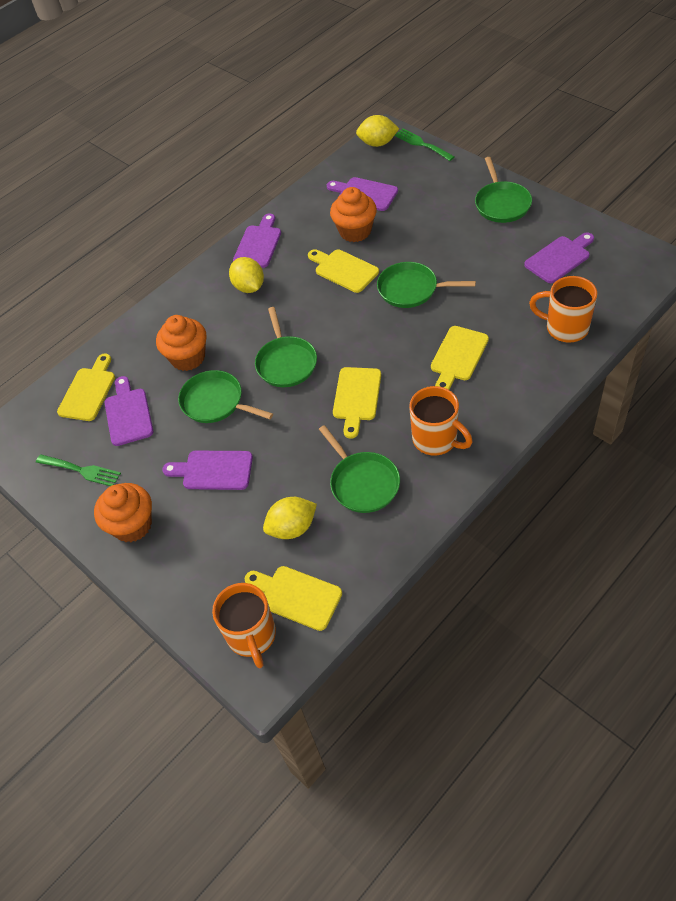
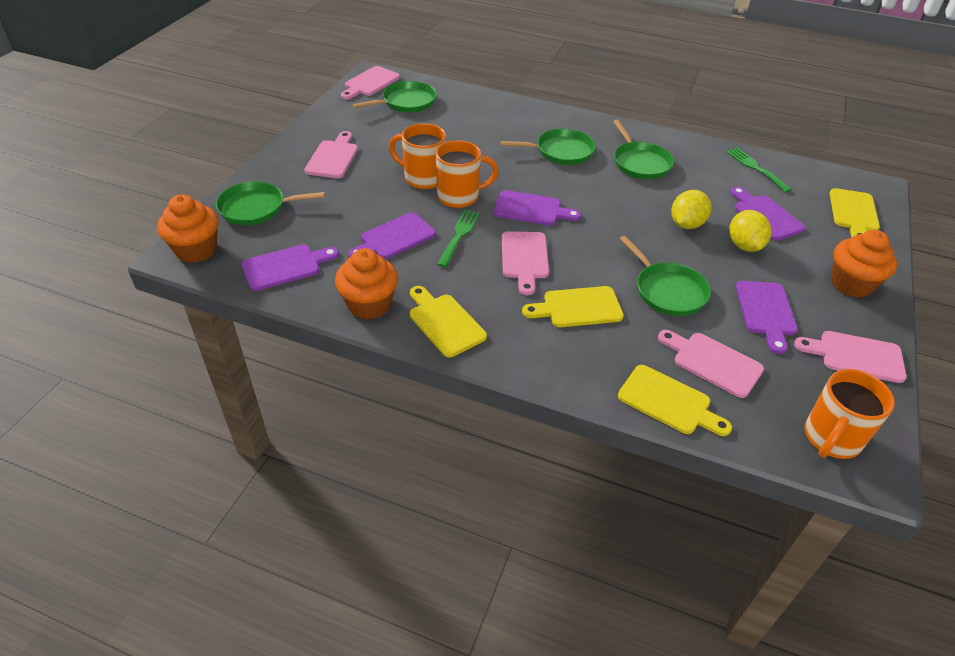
pink cutting board: none = 0 -> [304,131,358,178] [341,66,400,100] [502,231,549,295] [658,330,764,398] [794,331,907,383] = 5
yellow cutting board: [57,353,115,421] [245,566,342,631] [308,249,379,293] [333,367,381,439] [431,326,489,390] = 5 -> [410,286,487,357] [522,286,624,327] [618,365,732,436] [830,188,880,238] = 4
yellow lemon: [229,257,264,293] [263,497,317,539] [356,115,399,147] = 3 -> [671,190,711,229] [730,210,771,252] = 2

